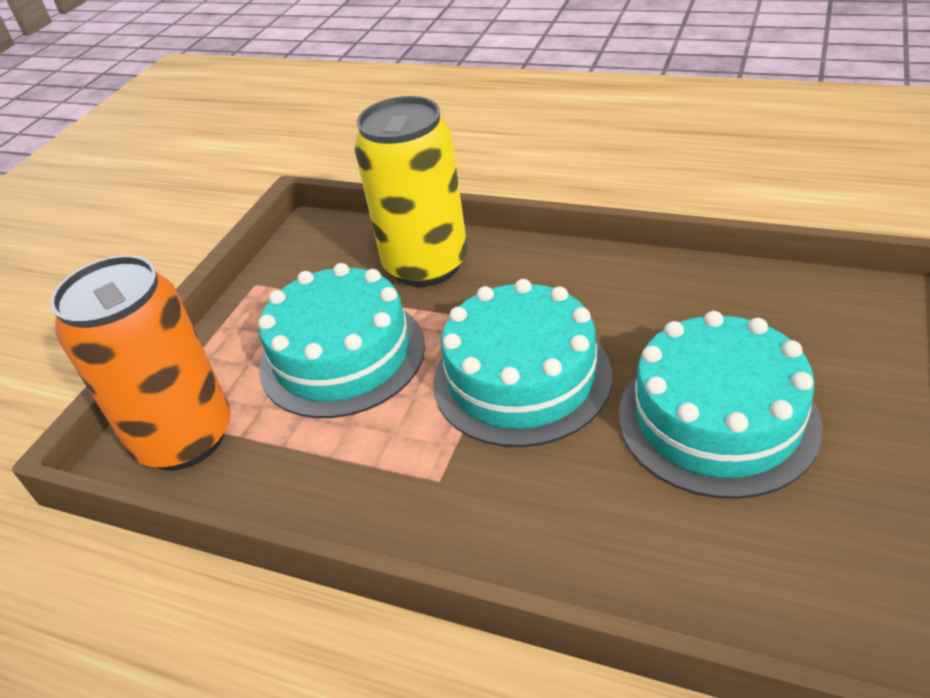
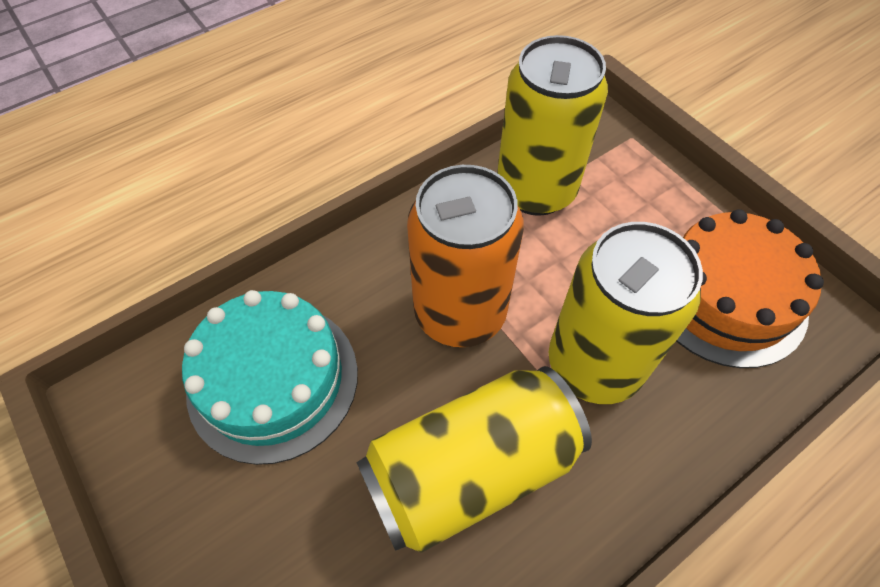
orange cake: none = 0 -> [676,209,824,368] = 1
turquoise cake: [258,263,425,418] [433,279,612,447] [619,311,823,499] = 3 -> [182,290,358,465] = 1
yellow can: [354,96,468,287] = 1 -> [356,366,592,553] [497,35,608,216] [549,222,703,404] = 3

